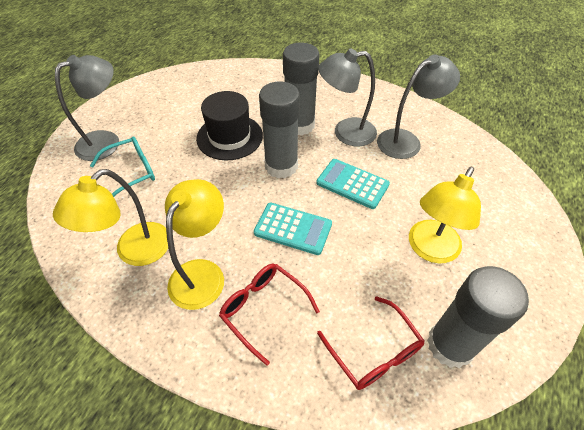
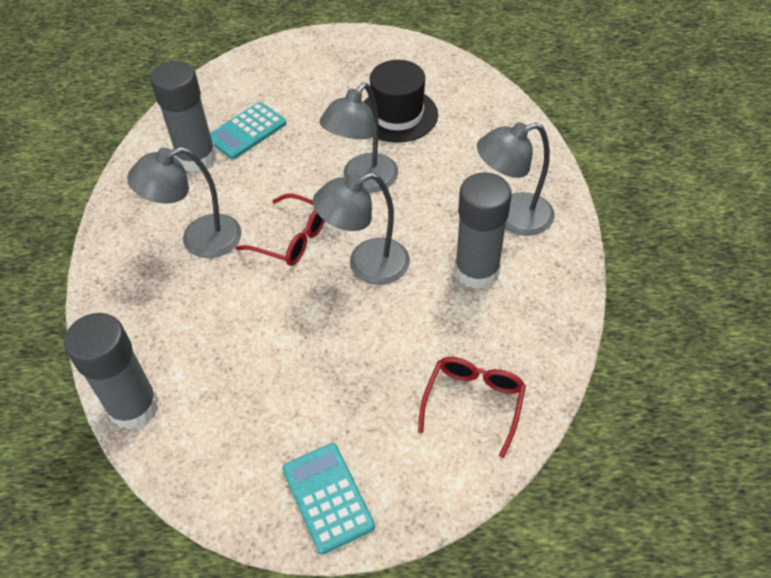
grey lamp: [55,55,119,161] [318,49,377,147] [377,54,460,159] = 3 -> [127,147,241,258] [313,173,410,285] [320,83,398,193] [477,122,554,236] = 4
turquoise glasses: [90,136,155,197] = 1 -> none = 0
yellow lamp: [53,169,168,266] [165,179,224,310] [409,167,481,263] = 3 -> none = 0

